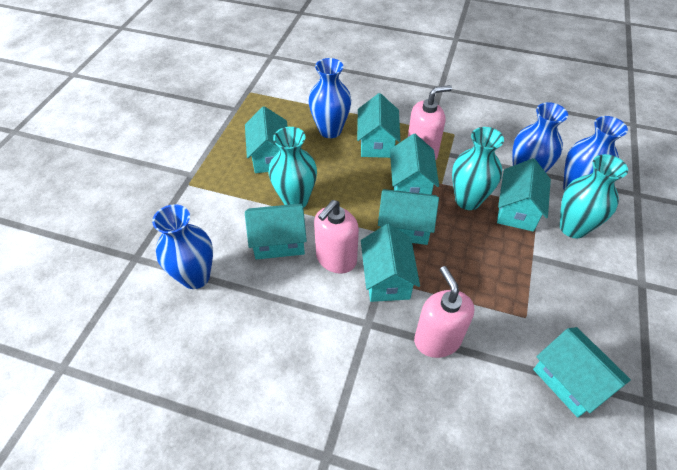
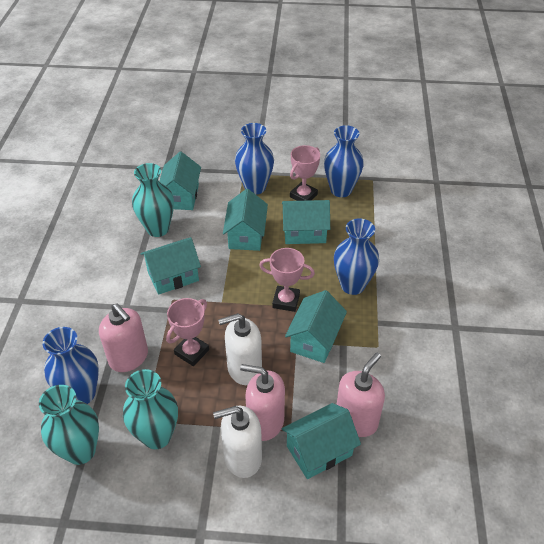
pink trophy: none = 0 -> [166,298,209,366] [259,248,315,312] [290,145,320,201] = 3
turquoise house: [245,106,288,173] [245,203,307,259] [357,93,401,158] [361,224,420,302] [378,189,439,245] [390,134,439,195] [497,158,551,232] [533,327,631,418] = 8 -> [141,237,201,295] [159,152,201,210] [223,189,268,251] [282,200,330,244] [282,403,361,479] [285,290,347,363] = 6
white soap dispenser: none = 0 -> [213,406,262,478] [218,313,262,385] = 2

